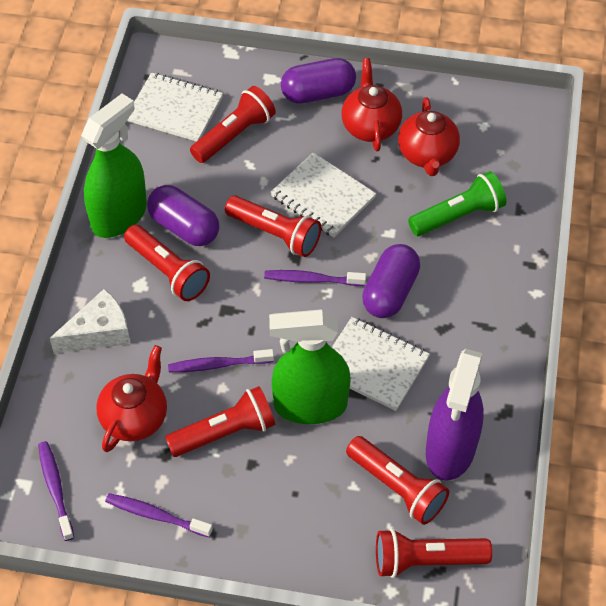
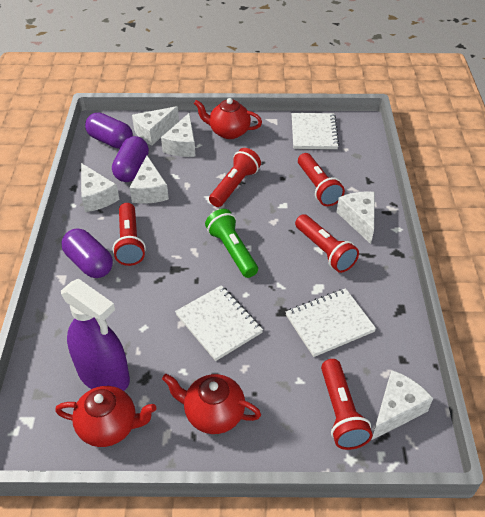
green spray bottle: [81,94,147,238] [269,310,351,424] = 2 -> none = 0
purple toothbrush: [38,441,74,541] [105,493,213,537] [168,349,274,372] [264,270,366,286] = 4 -> none = 0
red flashlight: [124,225,210,301] [165,386,275,457] [190,86,276,163] [225,196,321,257] [346,436,449,525] [376,529,492,578] = 6 -> [113,203,146,266] [209,148,261,207] [295,214,359,273] [298,153,345,206] [321,359,373,450] = 5
white cheese: [50,289,130,354] = 1 -> [81,163,119,212] [130,155,169,204] [132,106,179,145] [161,113,196,157] [337,191,375,244] [372,370,433,440] = 6

